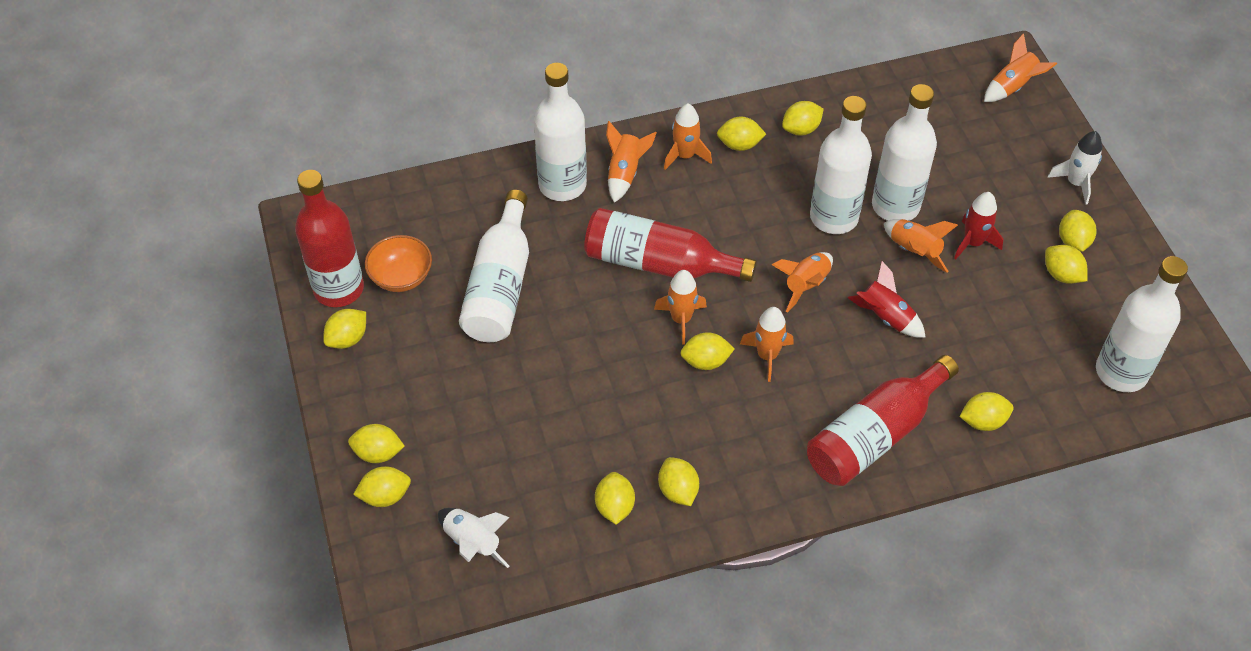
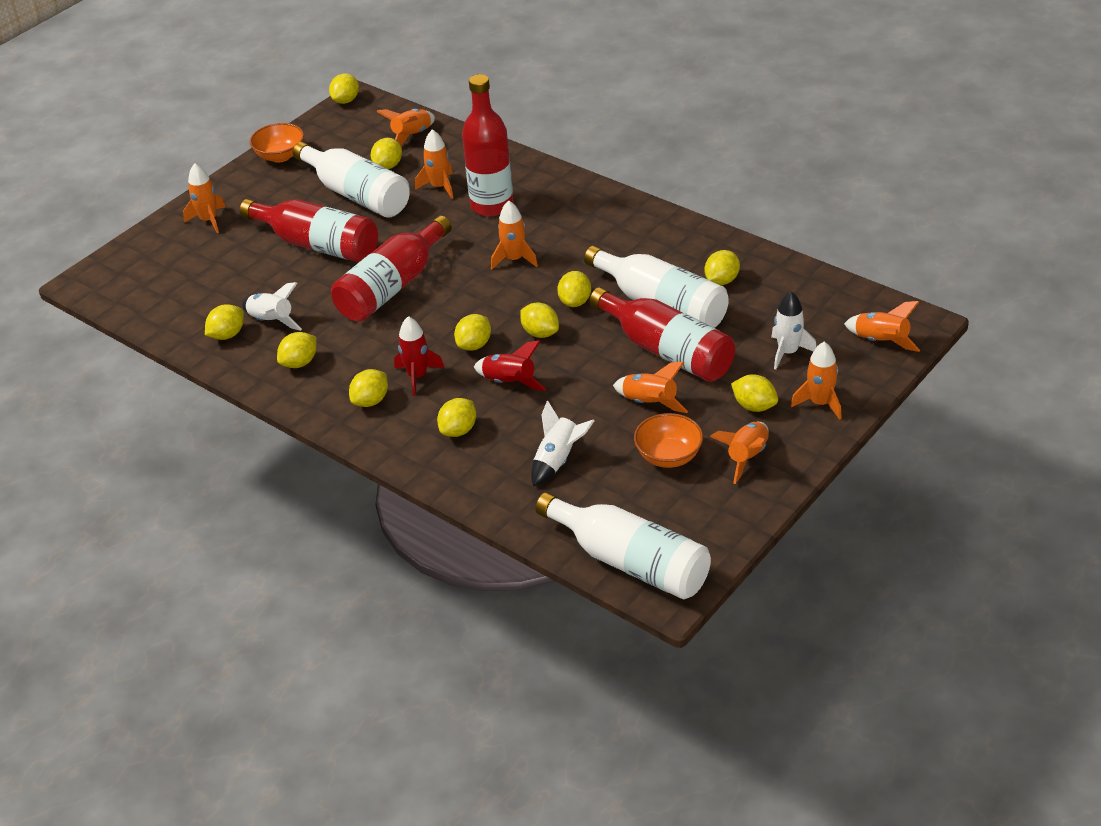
orange bowl: [365,235,432,292] = 1 -> [250,123,304,162] [634,413,703,468] = 2
orange rocket: [606,121,657,203] [654,270,707,345] [664,104,712,170] [740,307,794,382] [772,252,833,312] [884,219,958,273] [984,33,1057,102] = 7 -> [183,163,226,233] [376,109,435,146] [415,129,453,199] [491,201,538,269] [613,361,688,413] [710,422,769,484] [791,342,842,420] [844,301,920,352] = 8
red bottle: [295,170,364,307] [584,208,757,282] [807,355,959,486] = 3 -> [240,199,378,262] [331,215,452,321] [462,74,514,216] [590,287,735,382] = 4
white bottle: [459,190,529,342] [534,63,587,201] [810,96,872,234] [872,84,937,221] [1096,256,1188,392] = 5 -> [293,142,410,218] [536,492,711,599] [584,246,729,328] = 3
white rocket: [438,508,510,568] [1047,131,1102,204] = 2 -> [242,282,302,331] [531,400,594,486] [771,291,816,370] = 3

